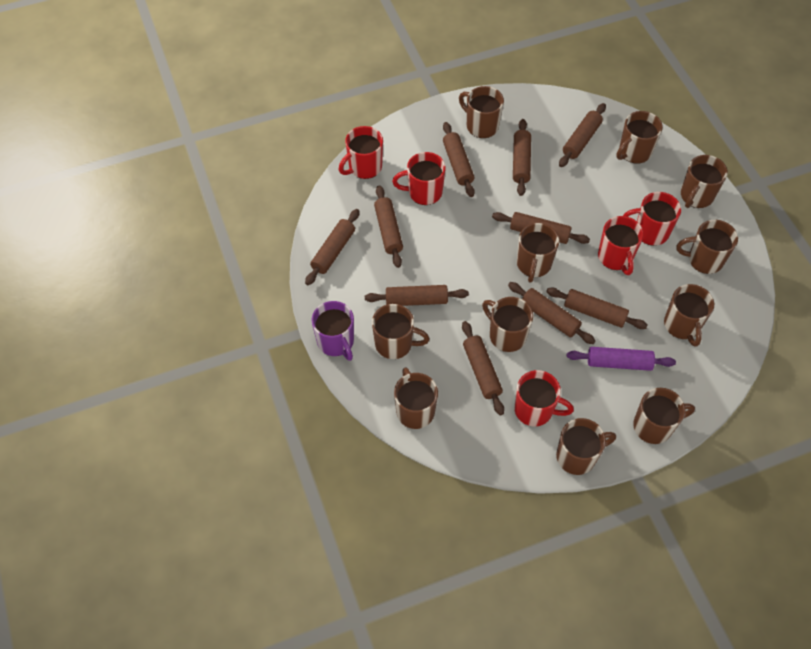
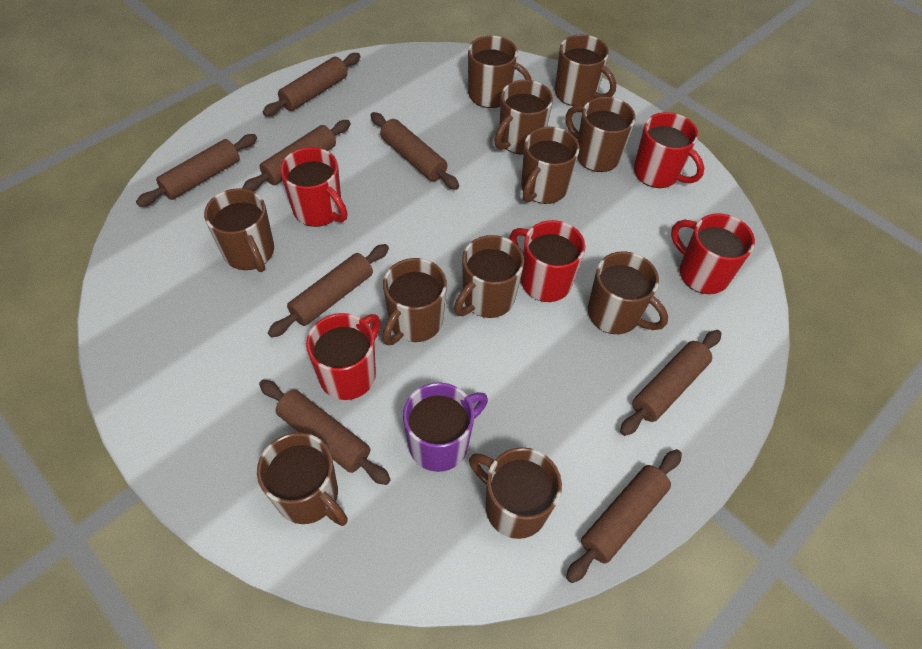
brown rolling pin: [305,209,360,285] [365,285,469,306] [374,185,403,268] [443,122,475,197] [462,321,504,415] [492,212,590,244] [508,282,595,344] [513,119,531,196] [546,288,648,329] [559,103,606,167] = 10 -> [136,134,257,207] [242,120,351,191] [259,380,391,485] [263,53,361,116] [268,244,389,338] [370,112,459,190] [566,449,682,583] [620,330,721,436] = 8
purple rolling pin: [567,347,676,371] = 1 -> none = 0

